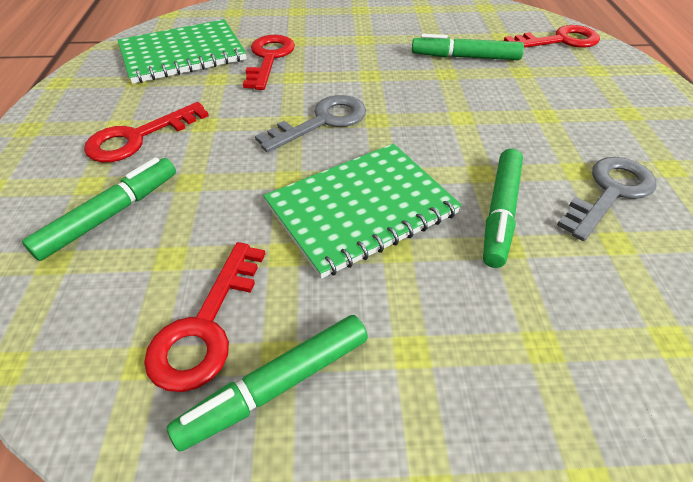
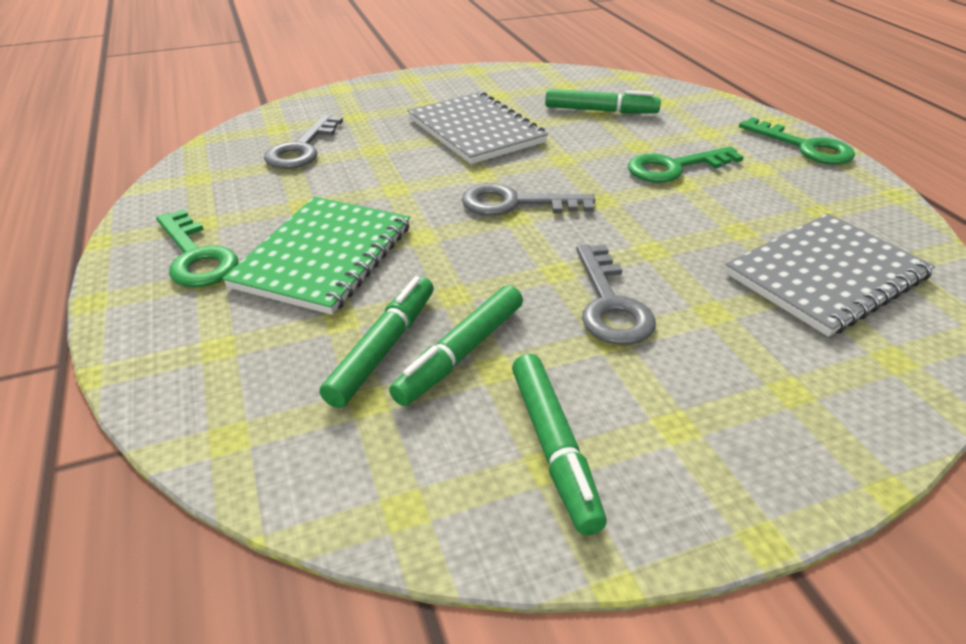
green key: none = 0 -> [156,209,238,287] [628,146,744,183] [739,117,855,165] = 3
green notebook: [118,19,247,84] [263,144,462,279] = 2 -> [222,196,410,315] = 1
grey key: [255,95,366,152] [557,157,656,241] = 2 -> [264,114,343,169] [462,183,595,215] [576,244,656,345] = 3
grey notebook: none = 0 -> [408,92,548,164] [725,213,935,337] = 2
red key: [84,102,209,163] [144,242,265,392] [243,35,295,90] [504,25,600,48] = 4 -> none = 0

